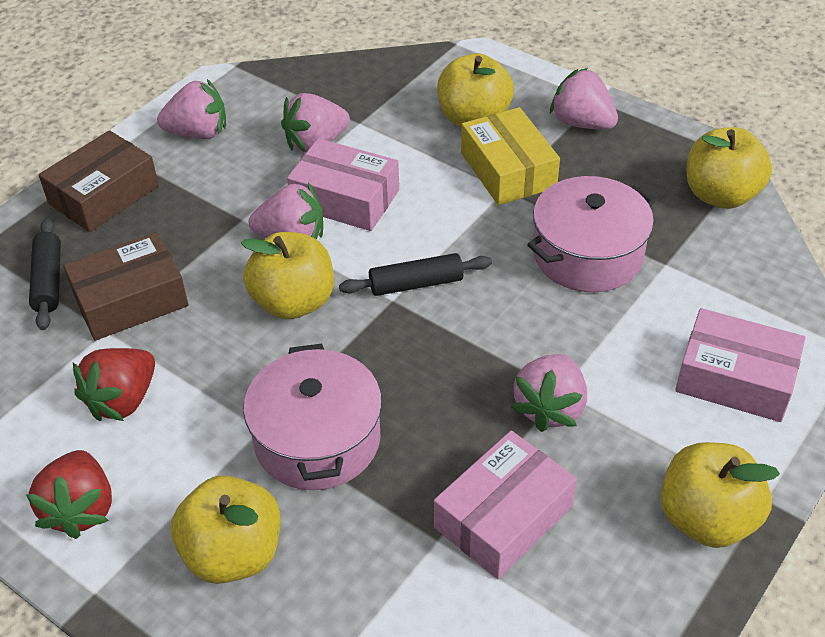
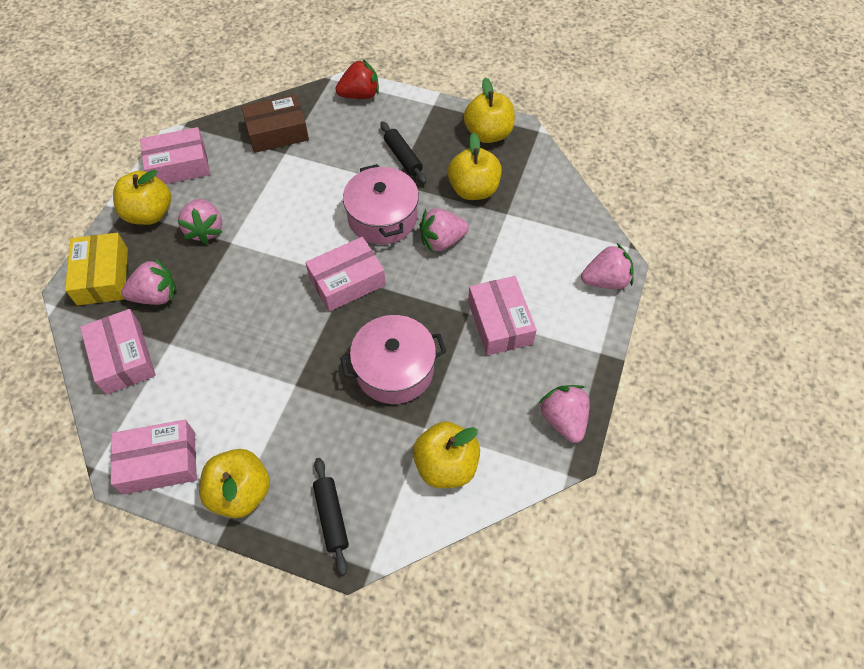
brown box: [39,130,159,232] [64,232,188,341] = 2 -> [241,94,309,153] = 1
pink box: [287,138,399,231] [434,431,577,579] [675,308,805,422] = 3 -> [80,309,156,395] [111,420,197,495] [140,127,210,184] [305,237,386,312] [468,276,537,355] = 5
red strawberry: [26,450,112,539] [73,348,155,421] = 2 -> [335,59,379,99] = 1

